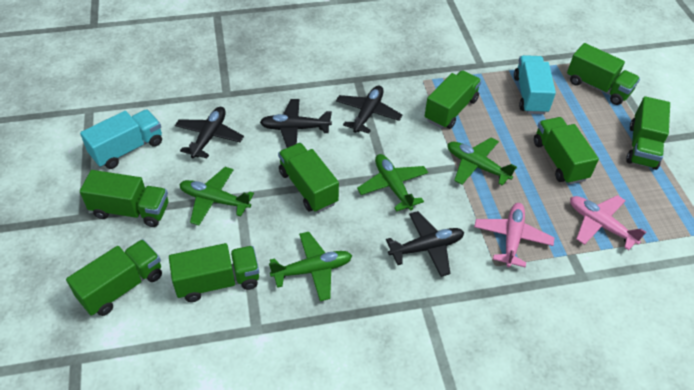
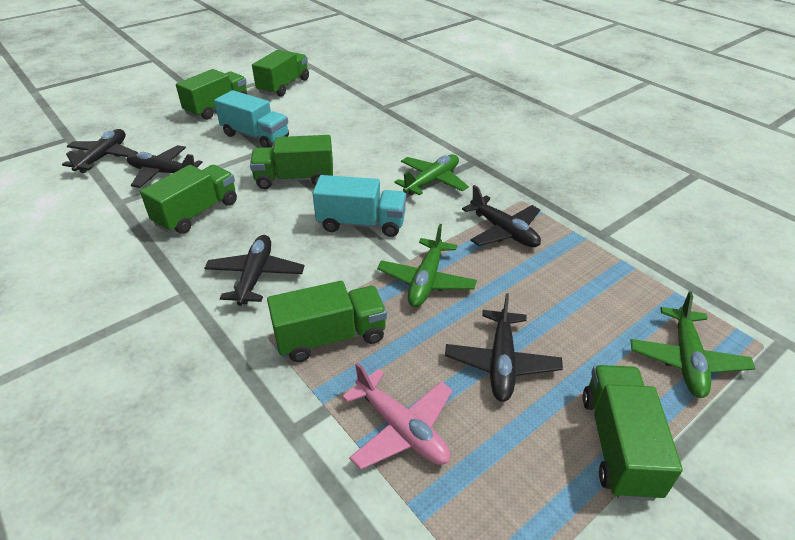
black plane: [175,107,244,158] [260,99,332,148] [336,85,402,134] [386,211,464,277] = 4 -> [62,129,138,173] [127,145,203,188] [204,235,304,306] [445,293,563,402] [462,185,541,247] = 5
green plane: [179,167,254,225] [269,232,352,301] [357,154,428,212] [447,138,517,186] = 4 -> [377,224,477,307] [394,154,469,195] [630,291,755,398] = 3
green truck: [66,239,162,316] [80,170,168,227] [169,243,259,302] [278,143,339,213] [425,70,481,129] [534,117,599,185] [567,43,640,105] [626,96,670,170] = 8 -> [140,165,237,234] [176,69,248,120] [250,135,333,189] [252,50,309,97] [267,281,387,362] [583,365,683,501] = 6
pink plane: [474,203,554,268] [570,195,646,250] = 2 -> [342,362,453,470] = 1

